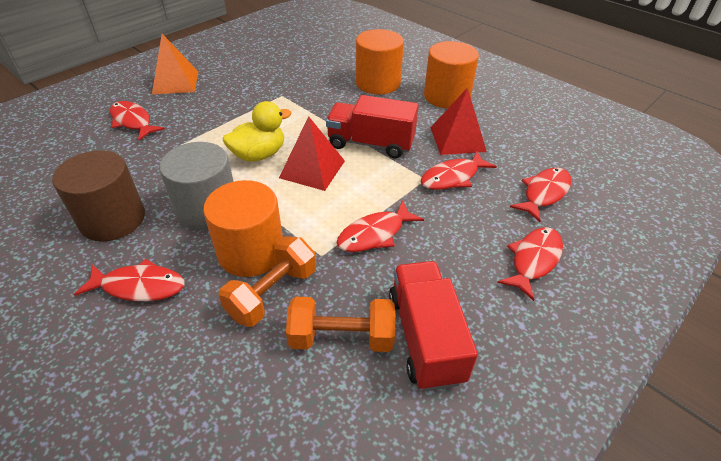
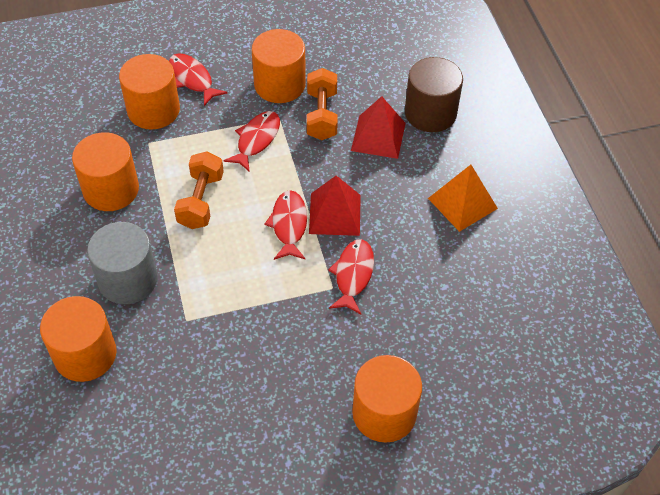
orange cylinder: [203,180,283,277] [356,29,404,94] [424,41,479,108] = 3 -> [40,296,117,382] [72,132,139,211] [119,54,180,130] [252,29,306,103] [352,355,422,442] = 5
red fish: [74,259,185,301] [110,101,165,140] [337,201,424,252] [421,151,497,190] [497,227,563,301] [510,168,571,222] = 6 -> [169,53,227,106] [224,111,280,172] [264,190,307,260] [328,239,374,314] = 4
red truck: [326,95,419,158] [389,261,478,391] = 2 -> none = 0
yellow duck: [223,101,291,162] = 1 -> none = 0

